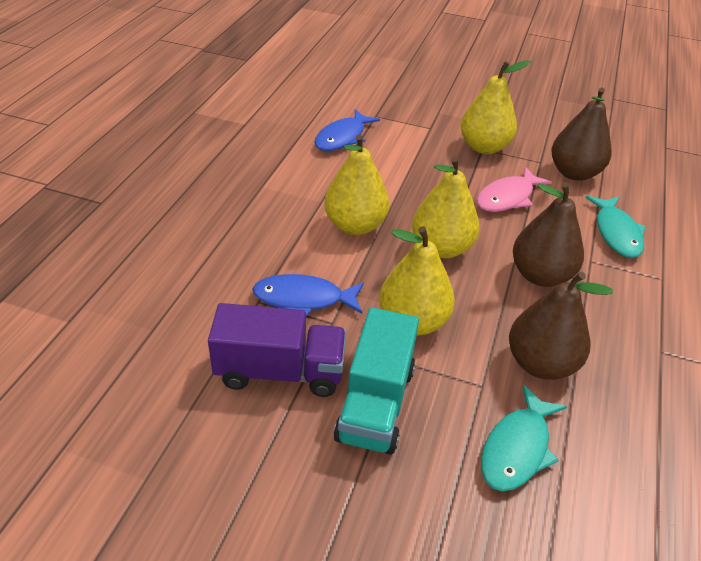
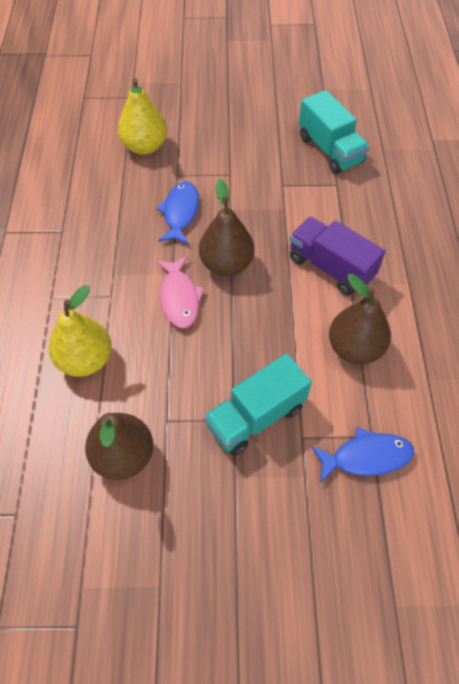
turquoise fish: [481,385,567,491] [586,196,646,258] = 2 -> none = 0
turquoise truck: [334,307,419,455] = 1 -> [204,354,312,456] [299,90,369,174] = 2
yellow pear: [324,135,389,235] [379,226,455,336] [412,157,480,258] [461,60,531,154] = 4 -> [49,285,112,377] [118,78,167,155] = 2

